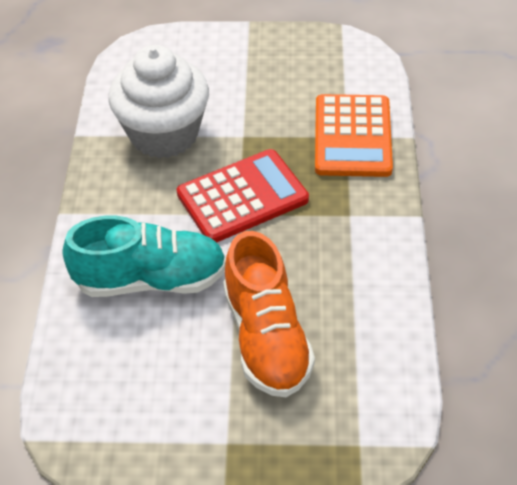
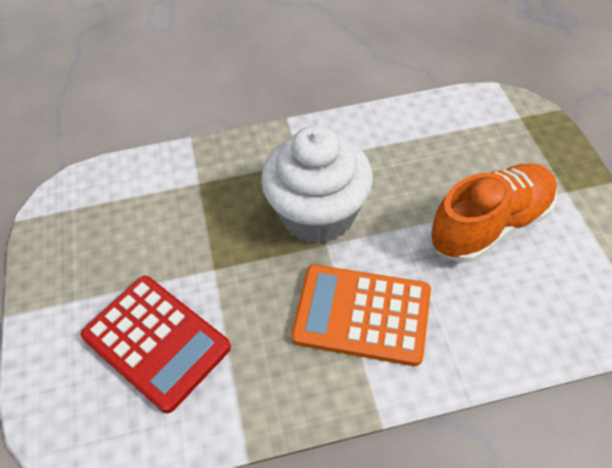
turquoise shoe: [63,215,226,297] = 1 -> none = 0

